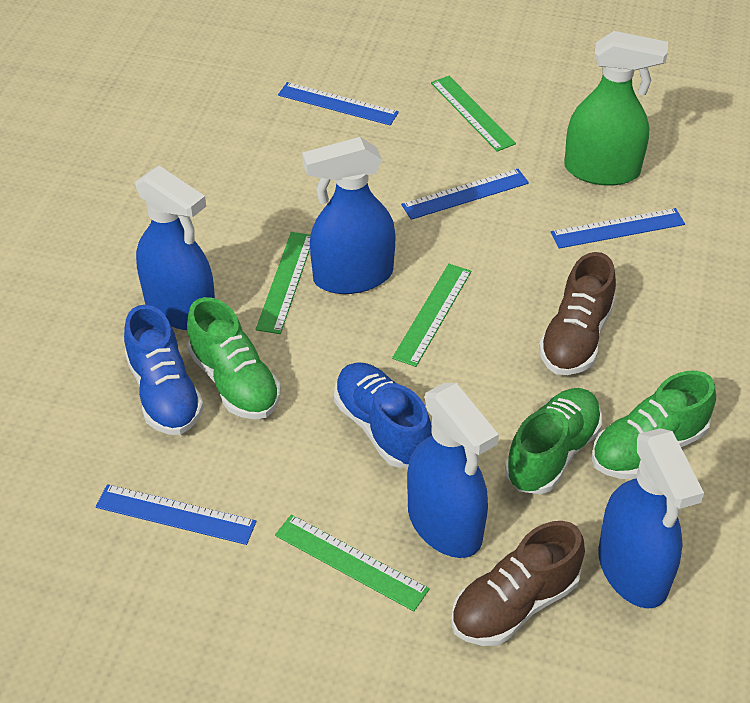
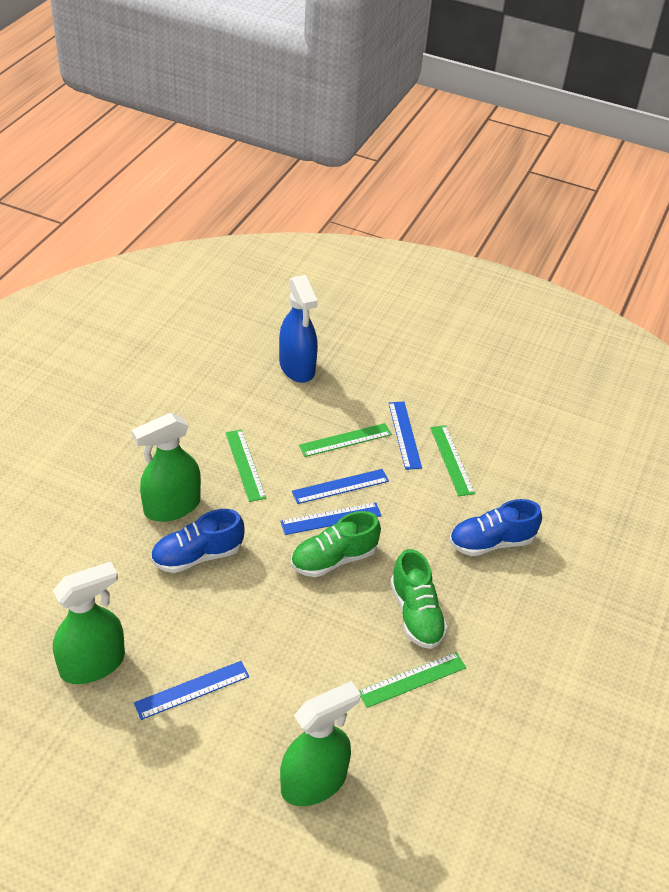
blue spray bottle: [135,166,215,330] [302,137,396,294] [407,383,499,558] [598,428,704,608] = 4 -> [279,275,318,383] = 1
brown shoe: [451,521,585,646] [539,252,616,375] = 2 -> none = 0
green shoe: [187,297,281,419] [505,388,602,494] [592,371,716,479] = 3 -> [291,511,381,577] [390,549,448,649] = 2
green spray bottle: [564,31,668,186] = 1 -> [53,561,125,684] [132,413,201,522] [280,681,361,806] = 3

